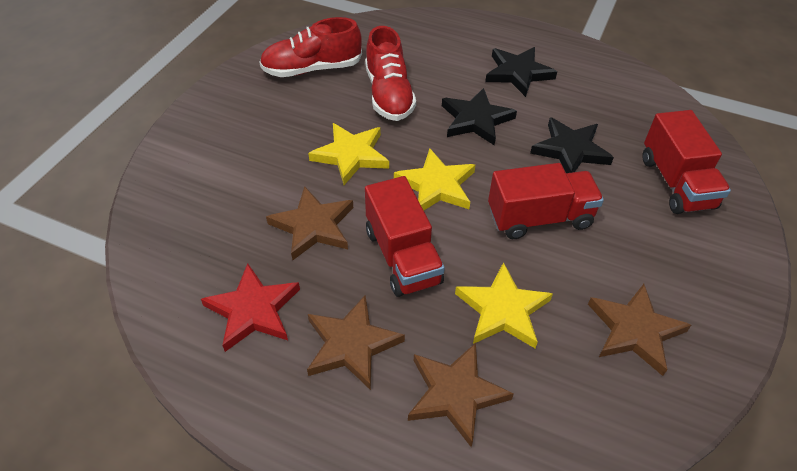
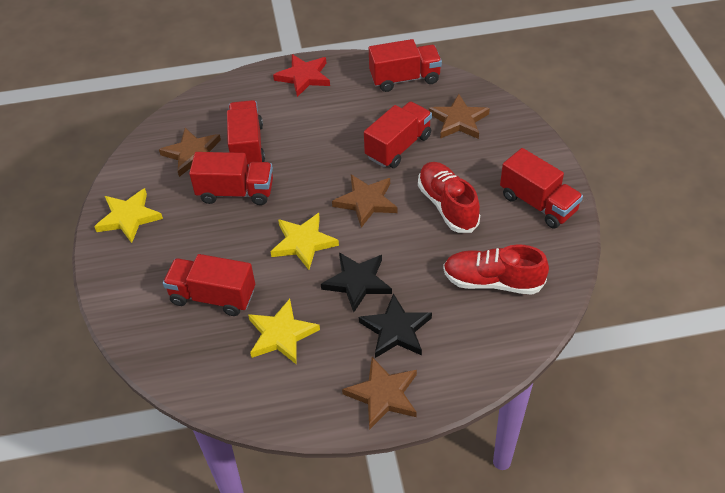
black star: [442,88,517,146] [485,47,557,97] [530,117,614,173] = 3 -> [321,252,392,312] [359,293,432,358] = 2
red truck: [365,176,445,297] [488,163,604,239] [643,110,731,214] = 3 -> [163,254,255,316] [189,152,273,205] [227,100,265,167] [364,102,432,168] [369,39,442,92] [500,148,583,229] = 6

